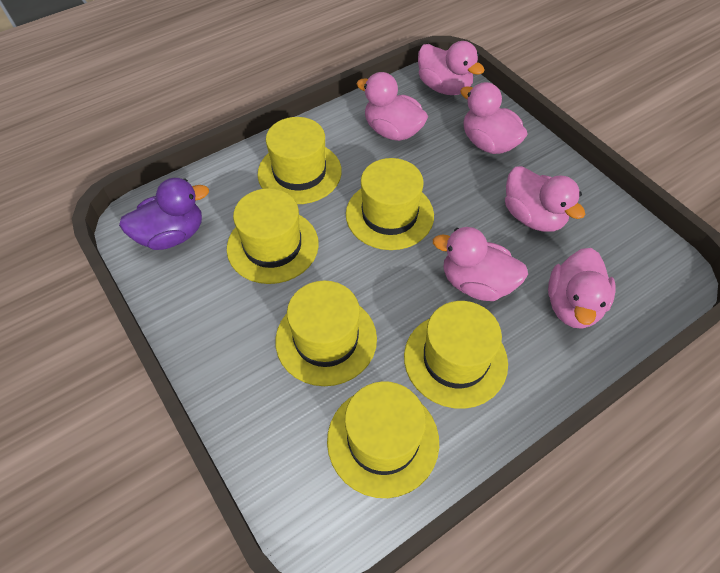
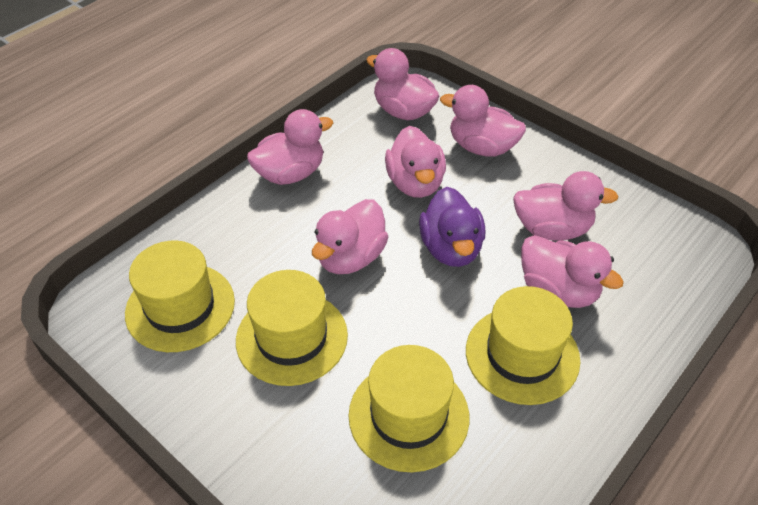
pink duck: [356,72,428,141] [418,41,485,95] [433,227,528,301] [460,82,528,154] [505,166,585,232] [548,248,615,329] = 6 -> [247,109,333,185] [312,199,388,274] [367,48,439,120] [385,126,446,198] [440,85,526,157] [513,171,619,241] [521,235,624,308] = 7
yellow hat: [227,188,319,284] [258,117,342,204] [275,281,377,386] [327,381,439,498] [346,158,434,250] [404,301,508,409] = 6 -> [125,240,235,352] [236,270,348,386] [349,345,469,472] [466,286,580,405] = 4

